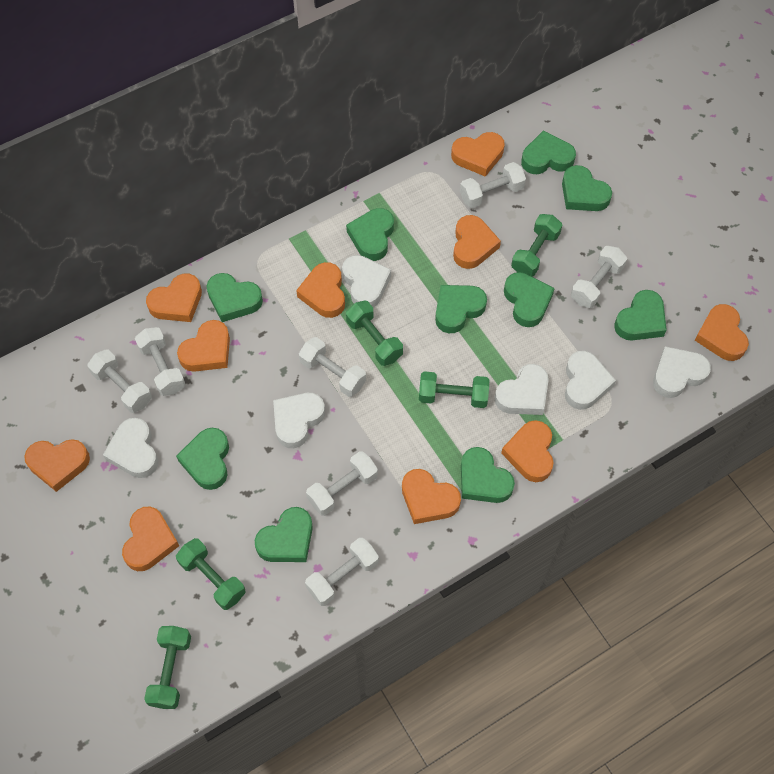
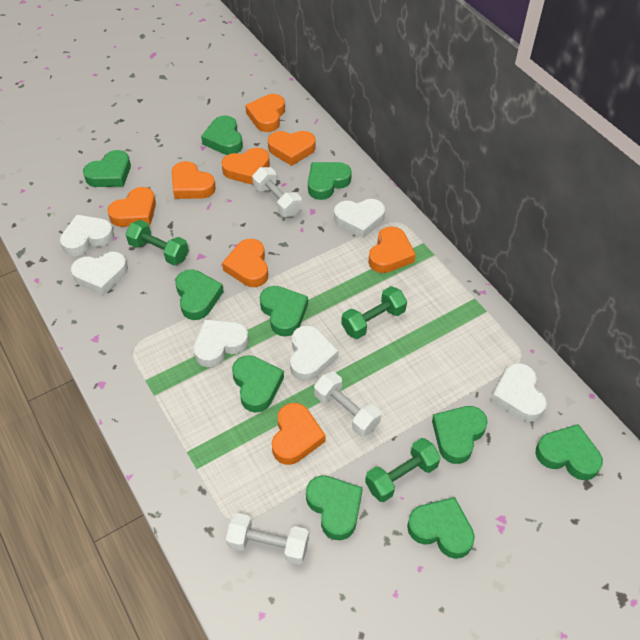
green dumbbell: [144,626,191,709] [176,538,246,610] [346,300,403,366] [419,371,489,408] [511,214,562,277] = 5 -> [126,220,189,265] [341,286,407,339] [365,438,441,502] = 3
orange heart: [24,439,90,492] [122,507,179,571] [146,274,202,322] [177,320,230,372] [296,262,345,318] [402,469,461,524] [451,132,505,177] [453,215,501,269] [501,420,554,482] [695,304,749,361] = 10 -> [108,187,156,227] [172,161,216,199] [221,148,270,185] [222,239,268,287] [245,94,285,132] [268,131,316,166] [272,403,325,465] [368,226,416,273] = 8
white dumbbell: [87,350,152,413] [135,327,185,396] [299,337,366,397] [305,538,379,606] [306,451,378,516] [460,162,526,208] [571,246,627,308] = 7 -> [226,513,309,565] [252,167,302,217] [314,372,381,437] = 3

